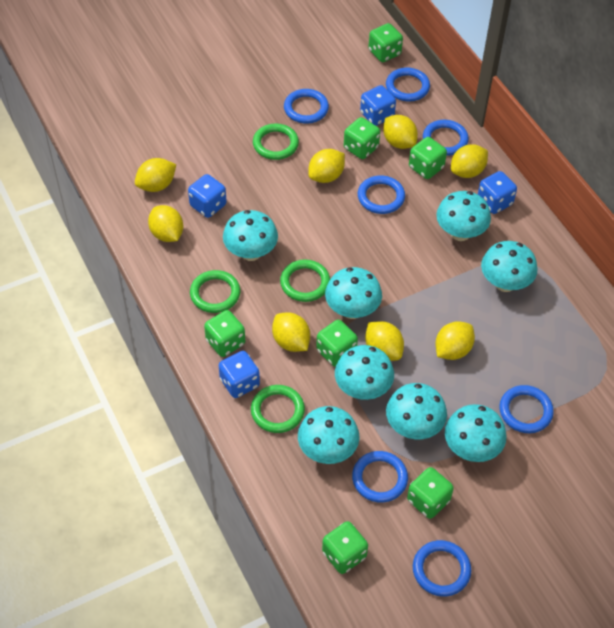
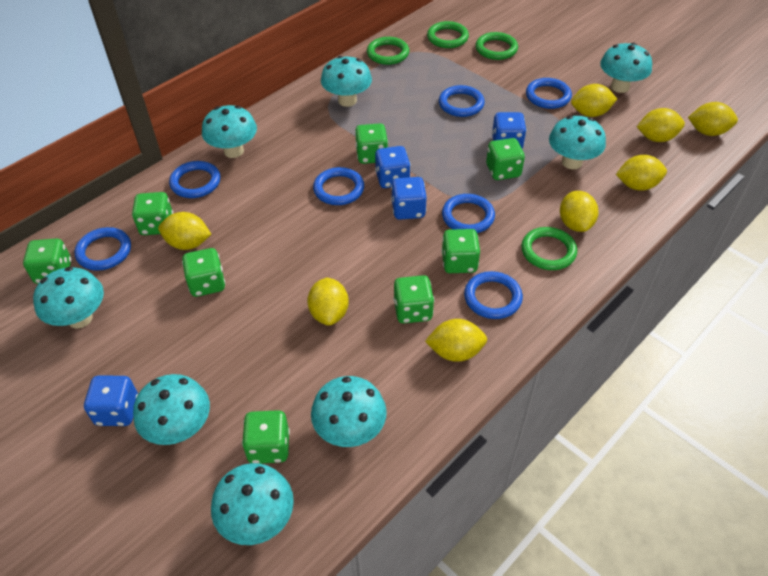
green dice: [204,310,245,357] [316,320,358,367] [322,521,368,574] [344,117,380,159] [368,23,403,62] [407,467,454,519] [409,137,447,179] = 7 -> [23,238,71,284] [132,192,173,235] [182,248,225,297] [242,410,290,464] [355,123,388,164] [393,275,434,323] [441,229,480,273] [486,138,525,180] = 8

